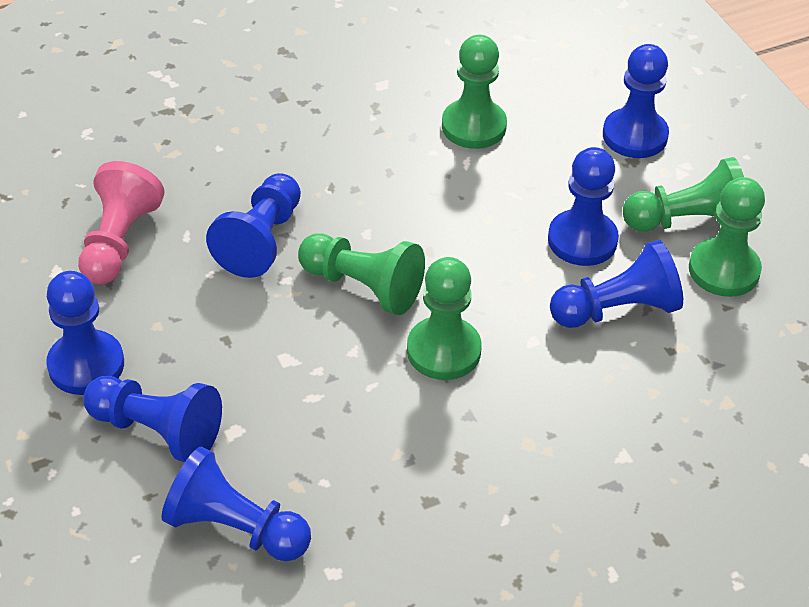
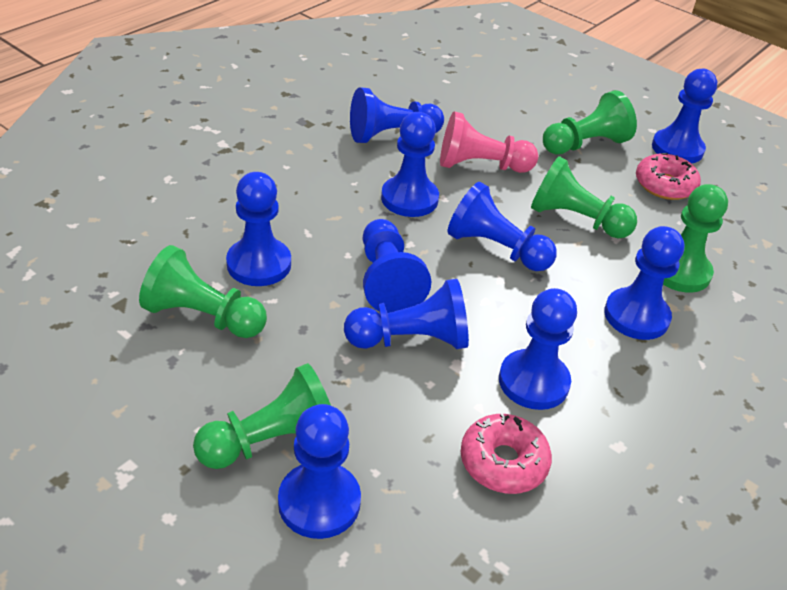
blue pawn: [46,271,124,395] [83,376,222,462] [161,447,311,561] [206,173,301,278] [548,147,619,266] [550,240,683,328] [603,44,669,158] = 7 -> [226,172,291,286] [278,404,361,539] [344,279,469,349] [350,87,444,143] [363,219,431,313] [381,112,439,217] [447,182,557,271] [499,288,577,410] [604,226,684,340] [652,69,717,163] = 10
pink donut: none = 0 -> [461,413,552,494] [636,153,701,200] = 2

